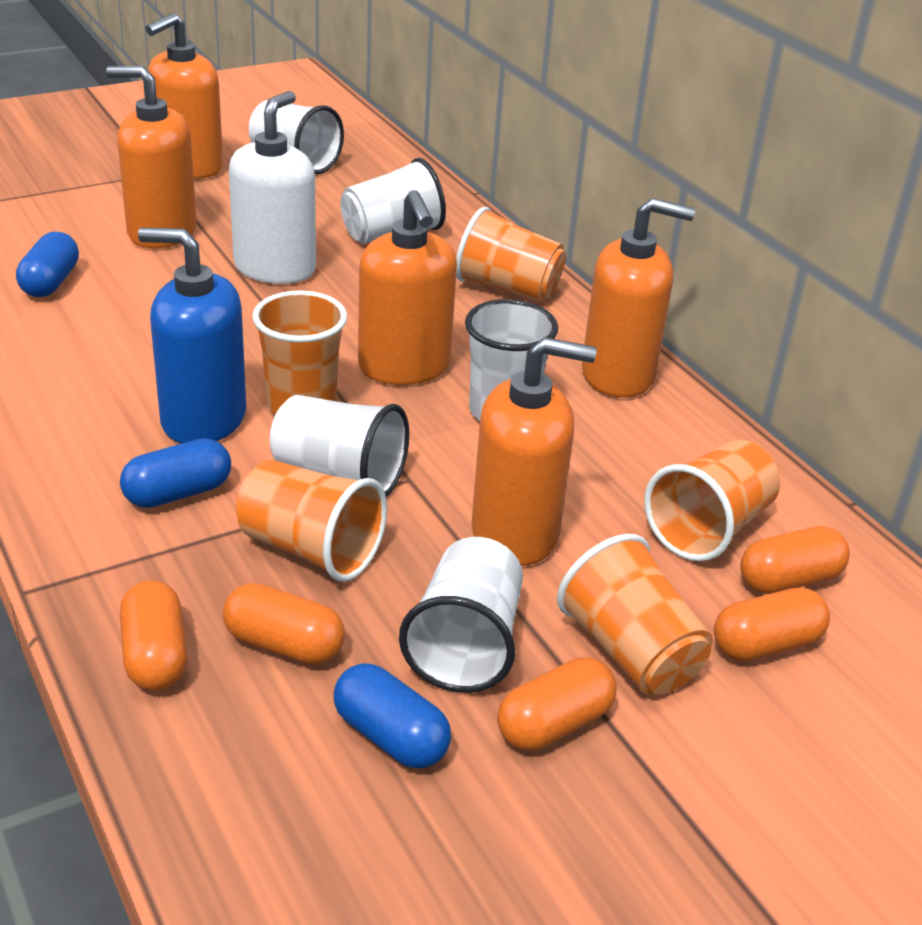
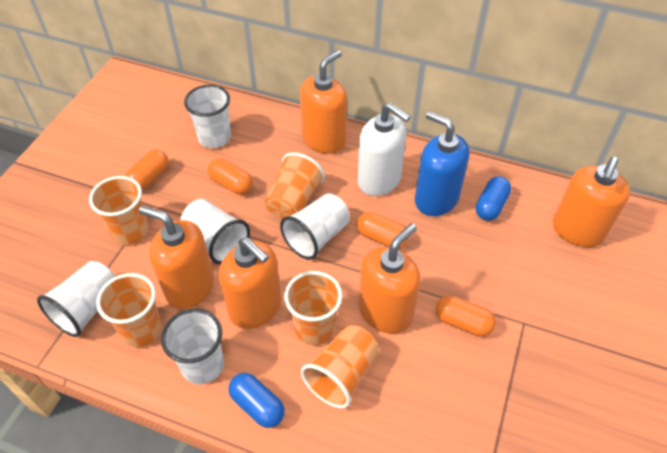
blue capsule: [16,232,79,297] [120,438,231,508] [334,663,451,769] = 3 -> [229,373,285,428] [476,176,511,221] = 2
orange capsule: [120,580,188,691] [223,583,345,664] [497,657,617,751] [714,587,830,661] [740,526,850,594] = 5 -> [125,150,169,190] [208,158,253,195] [357,212,409,249] [435,295,496,337] = 4

